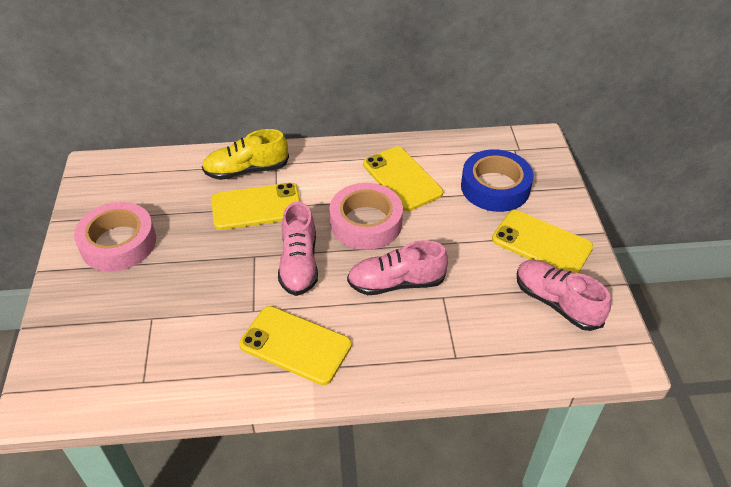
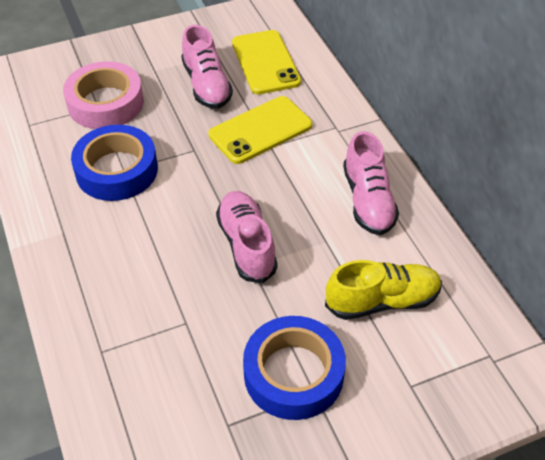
blue tape: [461,149,534,212] = 1 -> [71,125,158,201] [243,316,346,420] = 2
pink tape: [74,202,156,272] [329,183,403,250] = 2 -> [63,61,144,129] = 1
yellow phone: [211,183,300,230] [239,306,352,385] [363,146,443,211] [492,210,593,273] = 4 -> [208,96,312,164] [232,30,301,94] = 2

